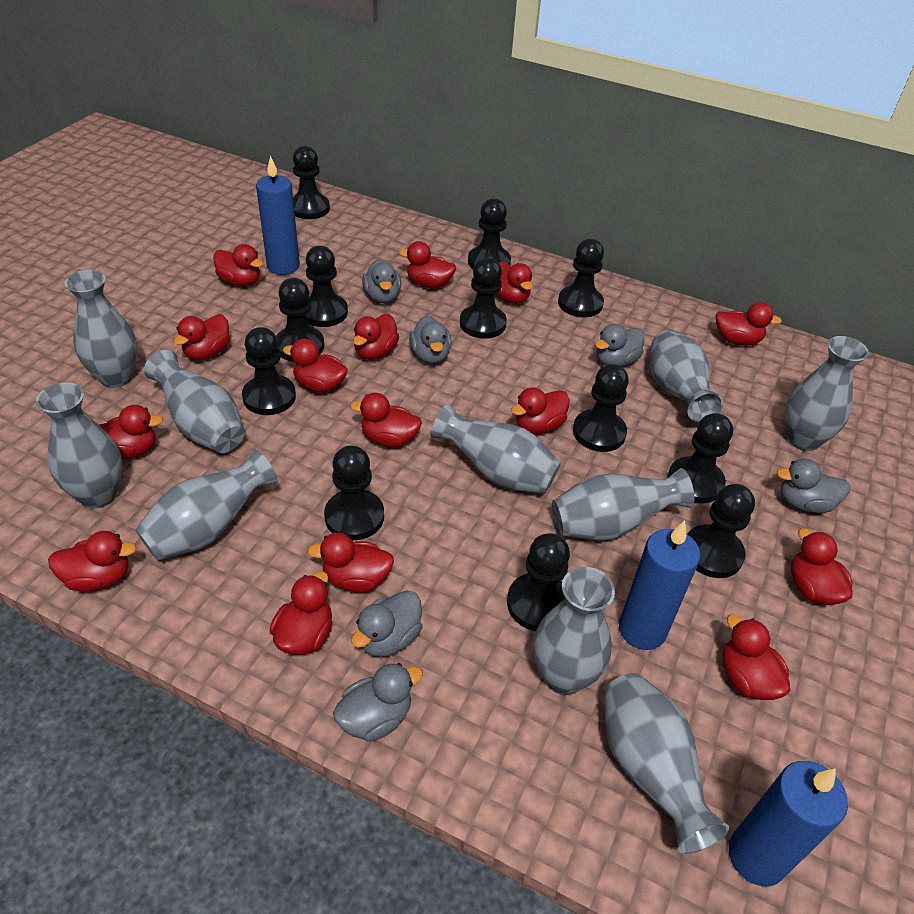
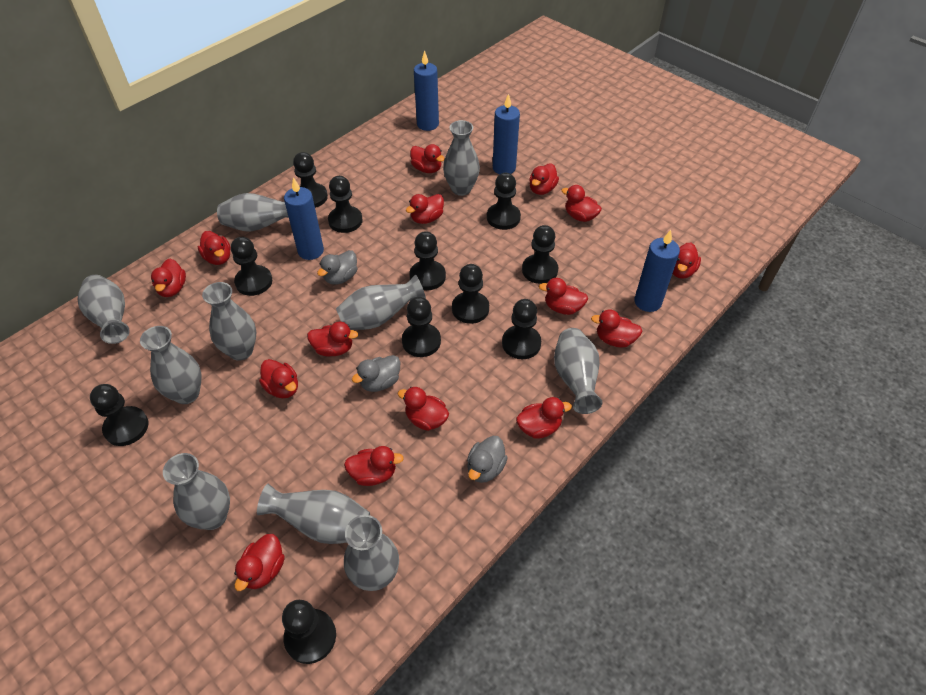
black pawn: [242,327,296,415] [276,278,324,362] [293,146,330,219] [306,246,348,327] [324,445,384,540] [460,258,507,339] [468,198,511,269] [507,533,570,631] [558,239,604,317] [573,364,629,452] [667,413,733,504] [687,484,755,578] = 12 -> [90,384,148,446] [231,237,272,296] [282,600,336,664] [293,152,328,208] [328,176,363,233] [402,297,441,357] [409,231,446,290] [452,264,489,324] [487,173,521,230] [502,299,541,359] [522,225,558,284] = 11
blue candle: [256,156,300,275] [619,521,700,650] [729,761,848,886] = 3 -> [284,177,324,260] [414,50,439,131] [493,94,520,174] [634,230,680,312] = 4
grey duck: [333,663,423,742] [351,590,423,657] [362,259,401,303] [409,315,452,364] [595,324,644,367] [777,459,850,513] = 6 -> [317,250,357,285] [352,355,400,392] [467,436,508,483] = 3

